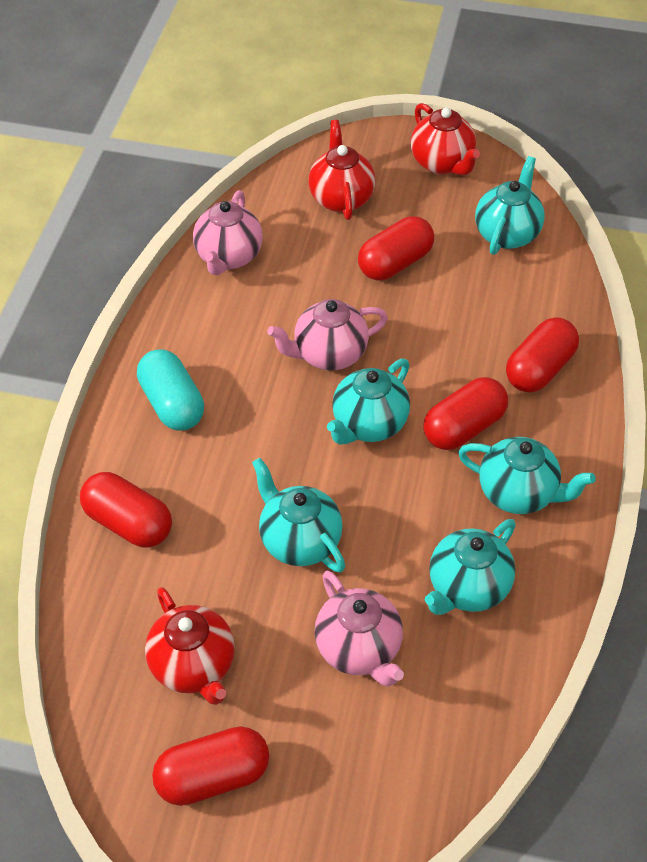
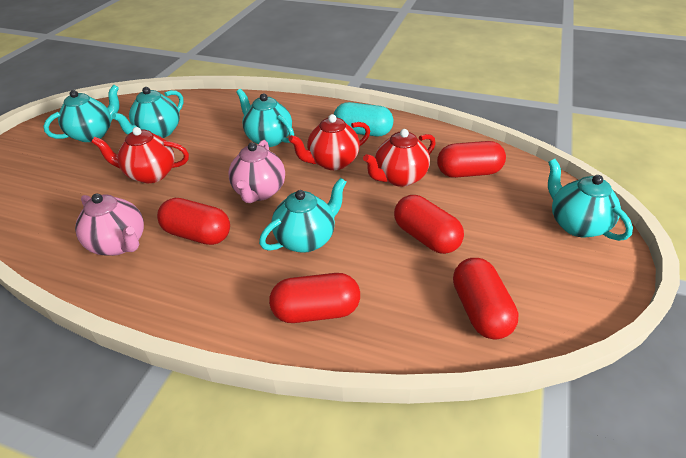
pink teapot: [193,190,263,275] [267,299,388,370] [314,571,404,687] = 3 -> [75,193,144,256] [228,140,285,203] = 2

